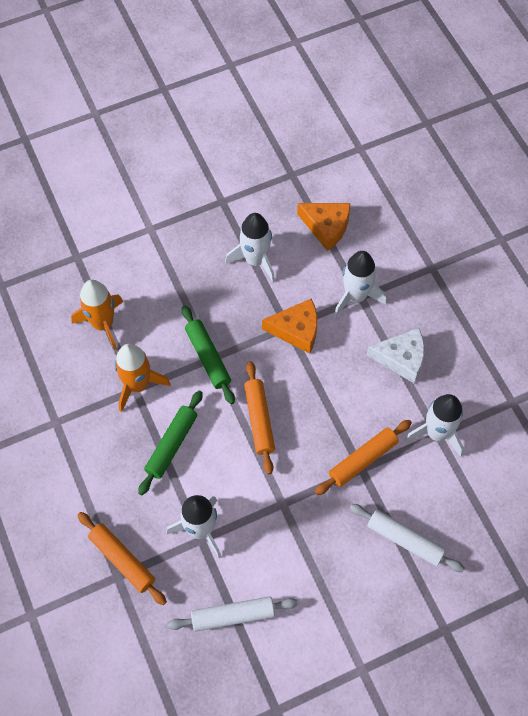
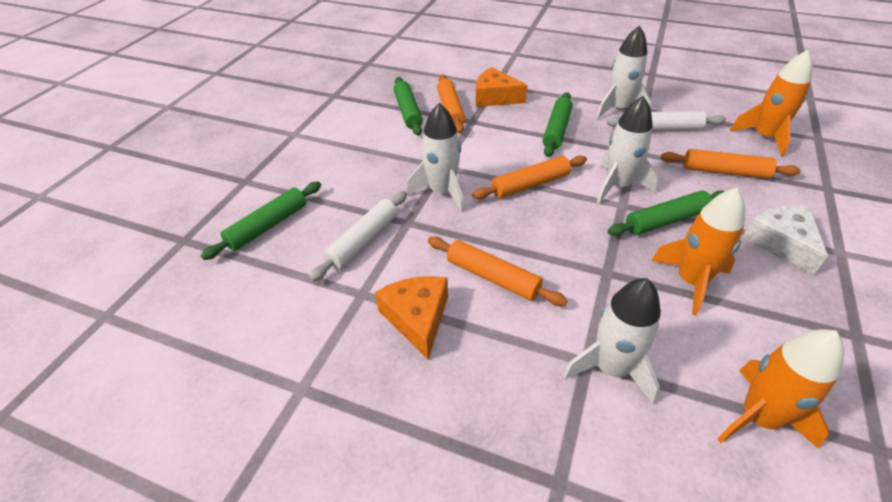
green rolling pin: [138,390,203,495] [182,306,235,404] = 2 -> [201,182,321,260] [394,77,423,136] [543,92,573,157] [608,190,725,236] = 4
orange rocket: [71,280,123,350] [115,344,170,412] = 2 -> [651,188,745,316] [717,329,844,448] [730,50,813,157] = 3
orange rolling pin: [78,512,167,605] [244,361,275,474] [315,420,412,495] = 3 -> [428,237,567,306] [437,75,465,134] [472,155,587,199] [661,149,801,179] = 4

